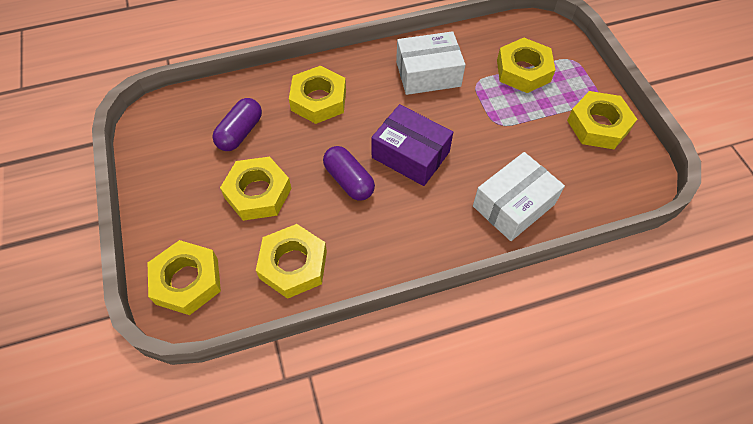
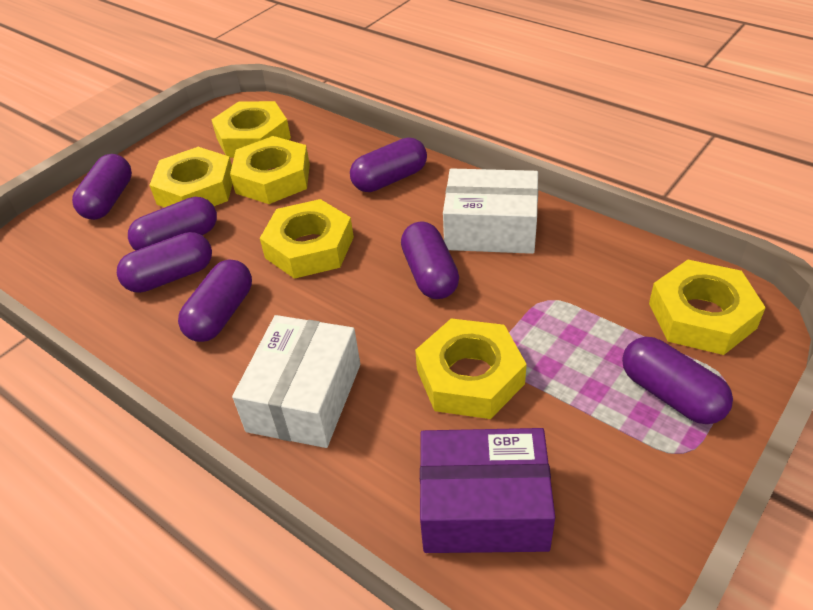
purple capsule: [212,98,262,151] [323,146,375,200] = 2 -> [72,154,132,220] [117,232,212,293] [128,197,217,251] [178,259,252,342] [350,138,427,192] [401,221,459,299] [622,337,733,424] = 7

